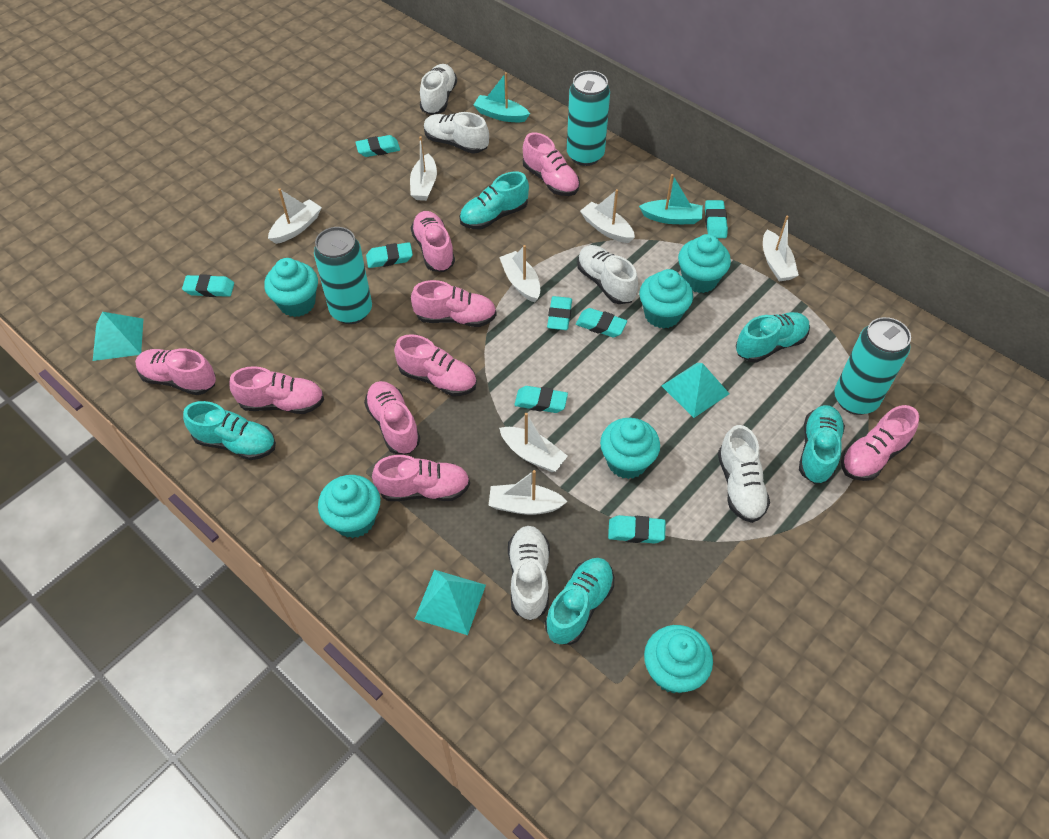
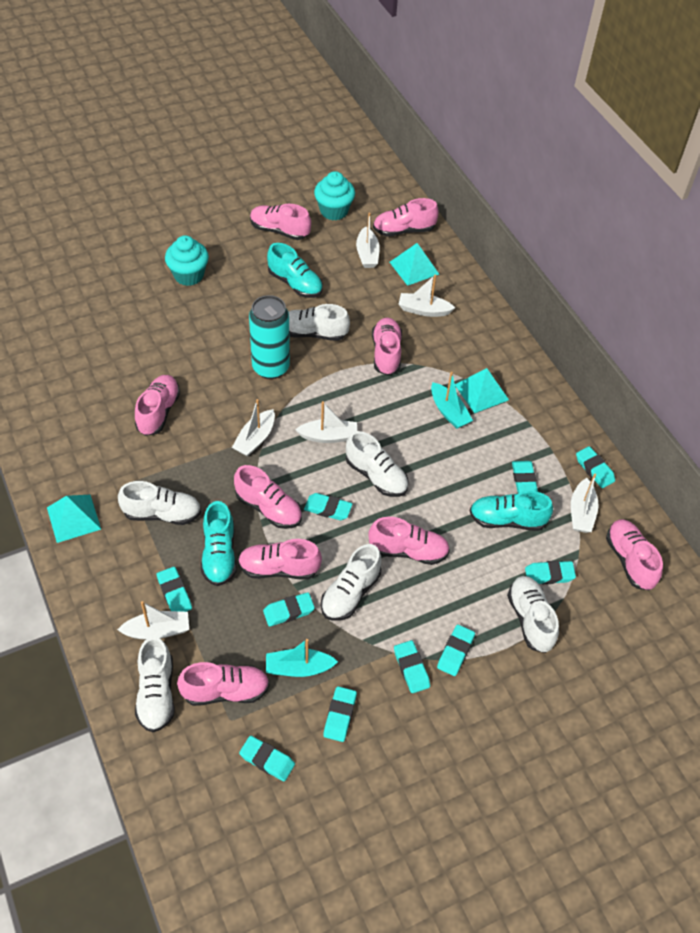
turquoise can: [314,227,372,324] [567,71,610,166] [834,317,911,415] = 3 -> [249,295,290,379] = 1
turquoise cupcake: [264,258,318,317] [318,475,380,538] [600,418,660,479] [639,269,693,329] [644,625,713,694] [678,234,731,293] = 6 -> [165,235,209,286] [314,171,355,220] = 2
turquoise eraser: [182,274,234,297] [355,135,400,157] [366,242,413,268] [514,386,568,413] [547,296,572,330] [576,308,627,337] [608,515,666,544] [705,200,728,238] = 8 -> [157,567,192,612] [239,736,295,782] [263,592,315,627] [304,493,352,520] [323,686,357,742] [394,640,430,693] [437,624,475,676] [512,461,538,493] [525,561,576,584] [576,446,615,488] = 10
turquoise shoe: [183,401,276,460] [459,171,529,229] [545,558,614,645] [736,312,810,363] [799,405,845,484] = 5 -> [201,501,237,586] [267,243,323,298] [470,491,553,531] = 3
white boat: [268,188,322,244] [410,136,437,201] [488,470,568,515] [499,245,540,303] [499,413,568,472] [580,189,635,243] [763,215,799,282] = 7 -> [117,601,189,640] [232,399,275,456] [295,401,357,443] [356,213,380,268] [398,275,455,317] [571,474,598,533] = 6
white shoe: [420,64,457,115] [424,112,489,154] [508,526,550,621] [577,245,638,304] [718,425,770,523] = 5 -> [118,481,201,525] [135,637,175,732] [288,304,350,341] [321,544,381,621] [346,431,409,497] [507,576,559,653] = 6

